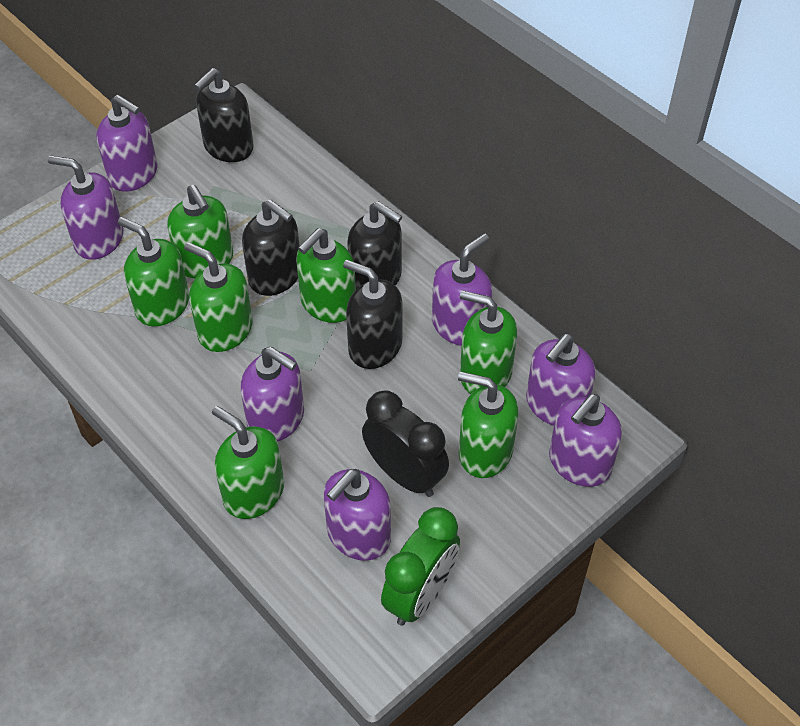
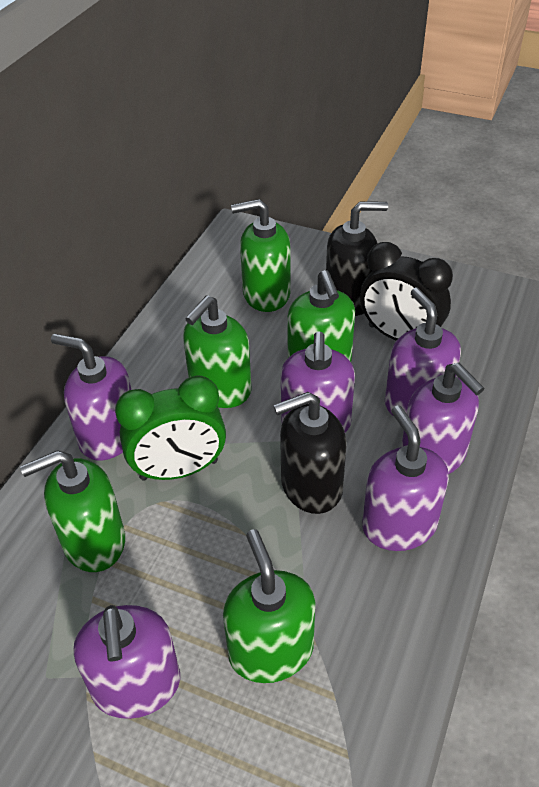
black soap dispenser: [194,68,254,162] [242,199,300,296] [343,260,402,369] [347,201,402,289] = 4 -> [273,392,347,514] [326,201,388,316] = 2
green soap dispenser: [118,217,189,326] [167,185,233,278] [184,242,253,352] [212,406,284,519] [296,228,356,323] [458,372,518,478] [460,290,517,394] = 7 -> [20,450,125,572] [183,295,252,408] [223,529,315,683] [231,199,291,312] [287,270,355,362] = 5
purple soap dispenser: [48,155,123,260] [96,95,157,192] [240,347,304,442] [324,469,391,561] [432,233,492,346] [526,334,596,426] [549,394,622,487] = 7 -> [51,334,131,461] [73,605,180,719] [281,331,355,433] [362,405,449,551] [385,288,461,415] [401,363,484,474] = 6

